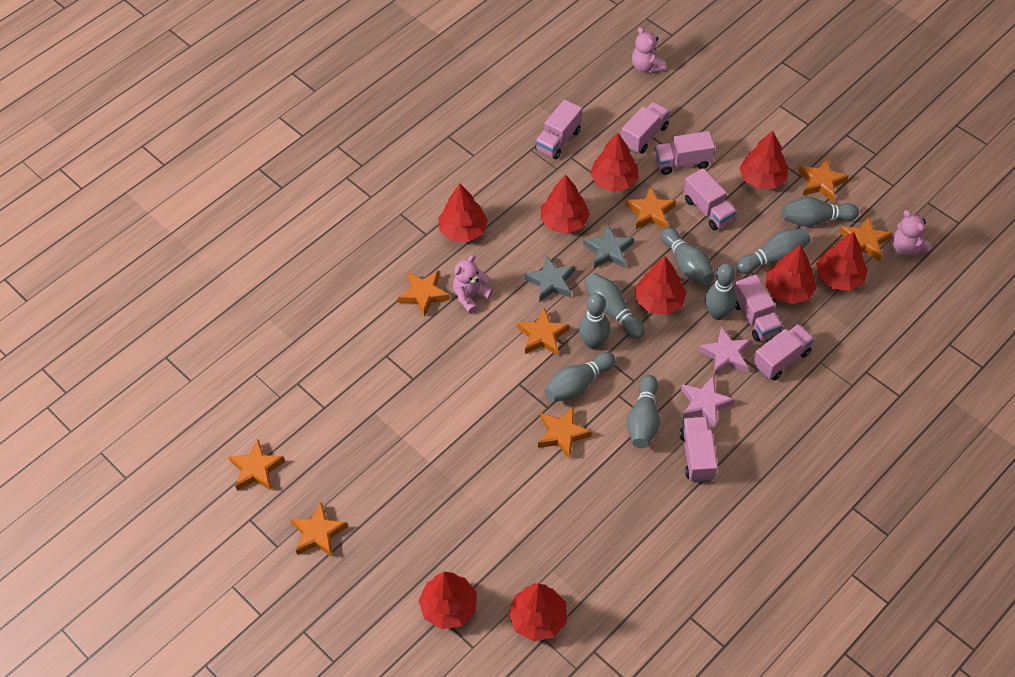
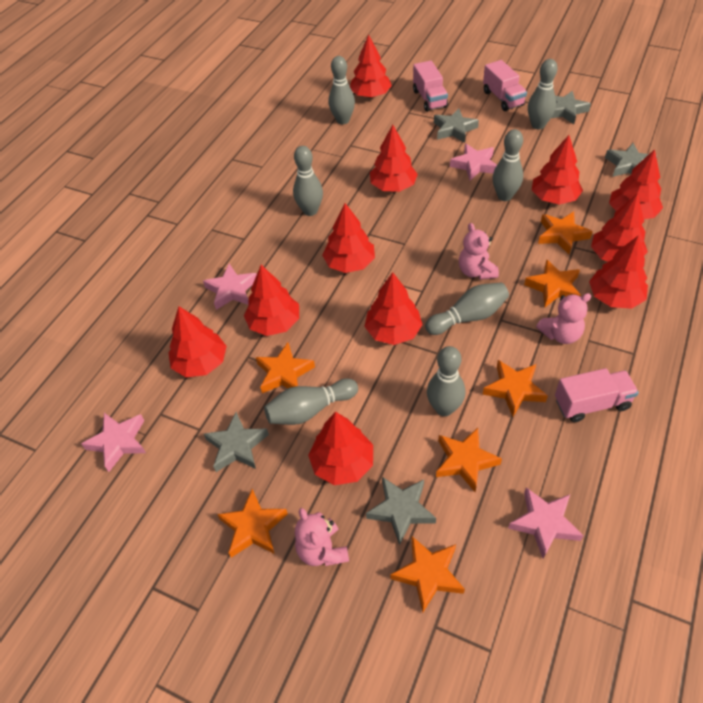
grey bowling pin: [545,352,615,402] [579,293,611,349] [584,273,645,339] [627,375,660,448] [661,227,715,285] [705,263,737,320] [736,228,811,274] [781,197,859,227] = 8 -> [264,378,358,425] [293,146,323,216] [329,56,355,124] [425,282,509,335] [427,346,465,416] [493,129,523,201] [528,59,558,130] = 7
grey star: [524,255,575,302] [583,225,634,269] = 2 -> [204,412,269,472] [366,477,436,545] [434,109,479,143] [551,91,591,124] [605,143,657,177] = 5
orange star: [229,439,285,491] [290,502,348,557] [398,270,450,317] [517,308,570,356] [538,407,592,459] [626,186,676,229] [798,158,849,201] [840,216,893,261] = 8 -> [217,489,288,558] [256,343,315,393] [390,537,465,613] [436,428,502,492] [483,360,548,417] [524,259,581,307] [538,212,593,254] = 7
pink star: [681,377,735,427] [698,326,751,376] = 2 -> [81,413,146,472] [203,264,257,310] [450,144,497,181] [508,487,584,559] = 4
pink truck: [535,99,582,159] [621,102,670,154] [655,131,715,175] [680,417,718,482] [684,168,737,231] [734,275,783,341] [753,324,814,380] = 7 -> [413,61,448,112] [483,60,527,111] [555,368,639,422] = 3
red tree: [418,571,477,629] [438,184,488,242] [508,583,567,641] [541,174,590,234] [590,132,639,192] [635,256,687,315] [740,131,788,189] [765,245,817,304] [816,232,868,291] = 9 -> [168,306,227,377] [244,265,299,336] [308,412,373,485] [322,203,375,273] [350,34,392,98] [364,272,423,345] [370,125,418,192] [532,135,583,205] [589,236,648,309] [591,193,648,262] [609,149,663,219] = 11

